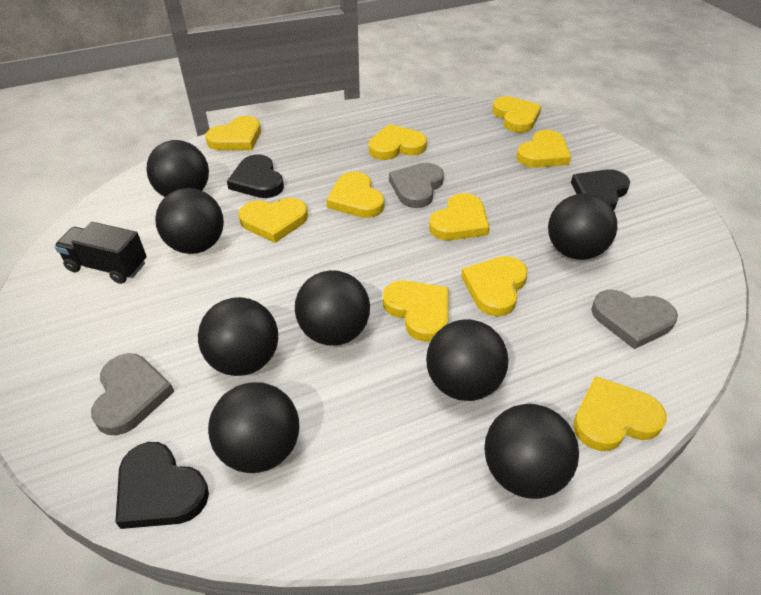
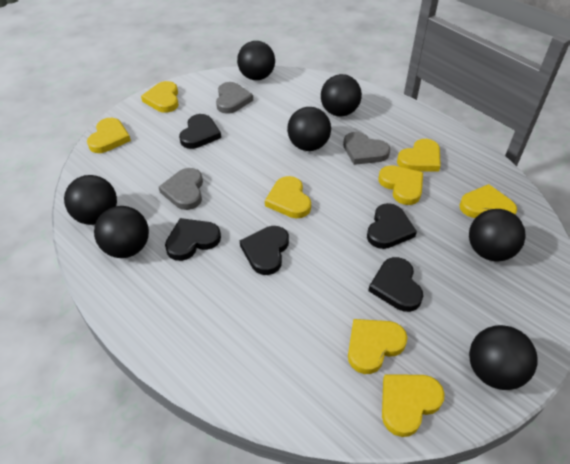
black ball: [146,140,209,197] [155,188,224,254] [198,297,278,376] [208,382,299,473] [295,270,370,346] [426,319,508,401] [484,404,579,499] [548,193,617,260] = 8 -> [64,175,117,225] [94,206,149,258] [237,41,275,80] [287,107,331,151] [321,74,362,117] [469,209,526,262] [469,325,537,390] = 7
black heart: [115,442,209,529] [227,154,284,198] [571,169,630,210] = 3 -> [165,218,221,261] [179,114,221,149] [240,226,289,275] [367,203,417,249] [368,257,423,312] = 5
black truck: [54,222,147,284] = 1 -> none = 0
yellow heart: [205,116,261,150] [238,198,308,243] [327,171,384,218] [369,124,427,160] [383,280,449,342] [429,193,490,240] [461,256,528,316] [492,96,541,133] [517,130,571,168] [573,376,667,451] = 10 -> [87,118,131,153] [141,81,179,113] [265,176,311,218] [348,319,407,374] [379,165,423,205] [382,374,445,437] [397,139,441,172] [459,184,517,218] = 8

